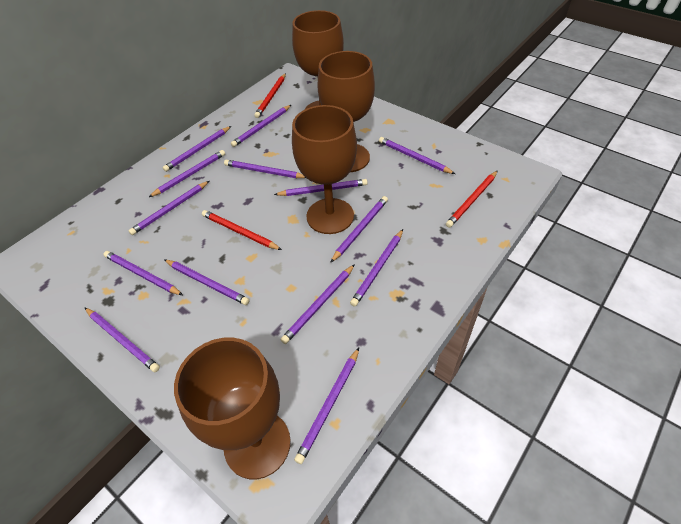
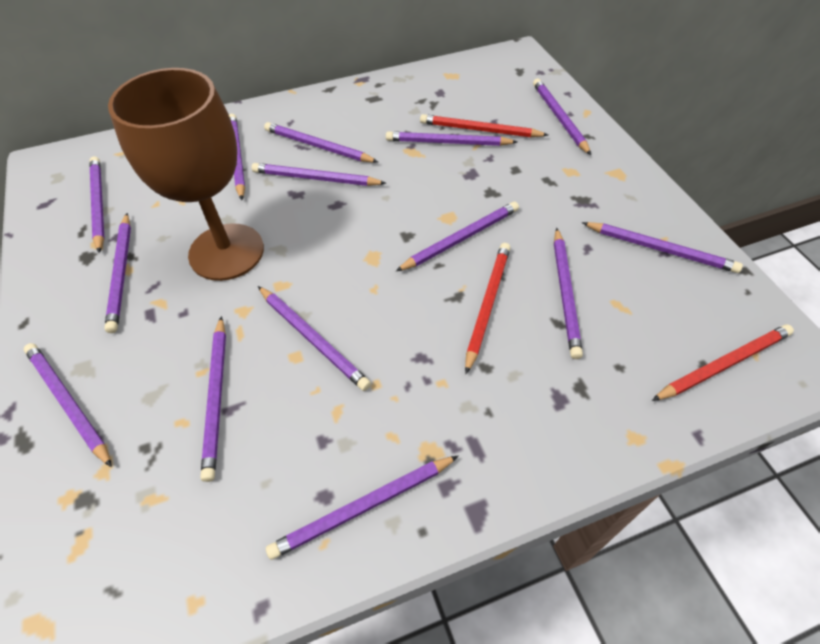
brown goblet: [174,338,291,479] [292,10,344,109] [292,105,357,234] [317,51,375,172] = 4 -> [108,68,264,281] = 1

